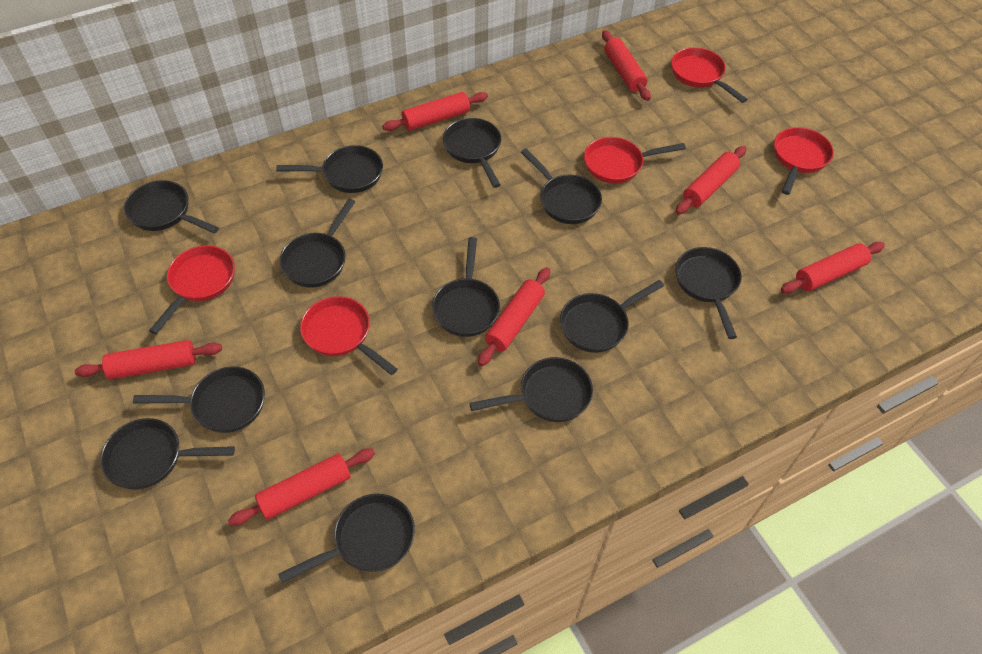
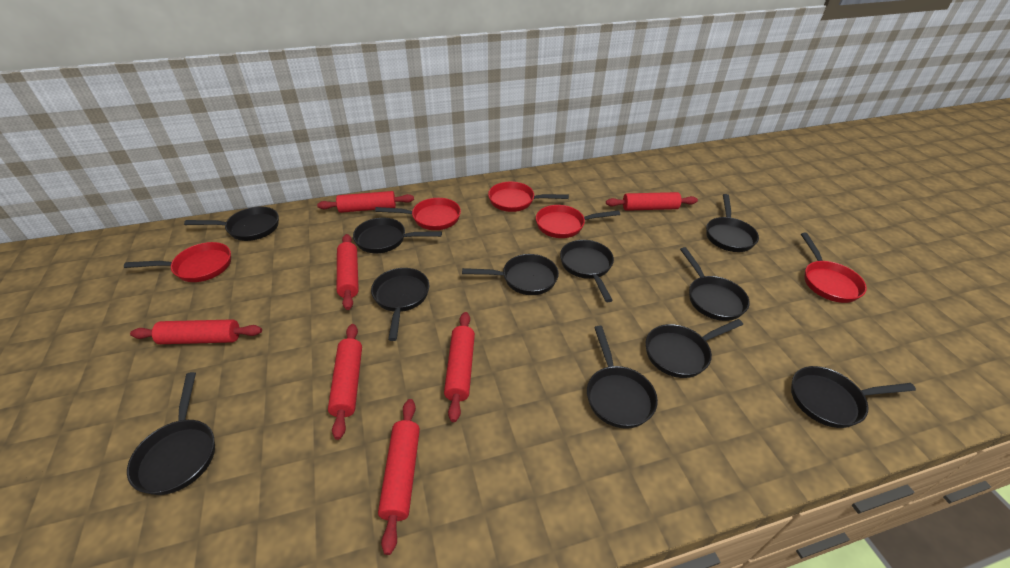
black pan: [100,418,235,490] [124,180,219,234] [133,367,265,433] [276,145,383,193] [278,494,415,583] [279,199,355,287] [432,237,500,337] [443,118,501,188] [469,357,593,422] [521,148,602,224] [560,280,664,353] [675,247,742,339] = 12 -> [127,372,215,495] [184,207,279,241] [353,218,442,253] [371,268,429,341] [462,254,559,295] [560,240,614,302] [587,326,658,429] [646,319,743,378] [680,247,750,321] [706,194,759,252] [791,366,916,428] = 11

